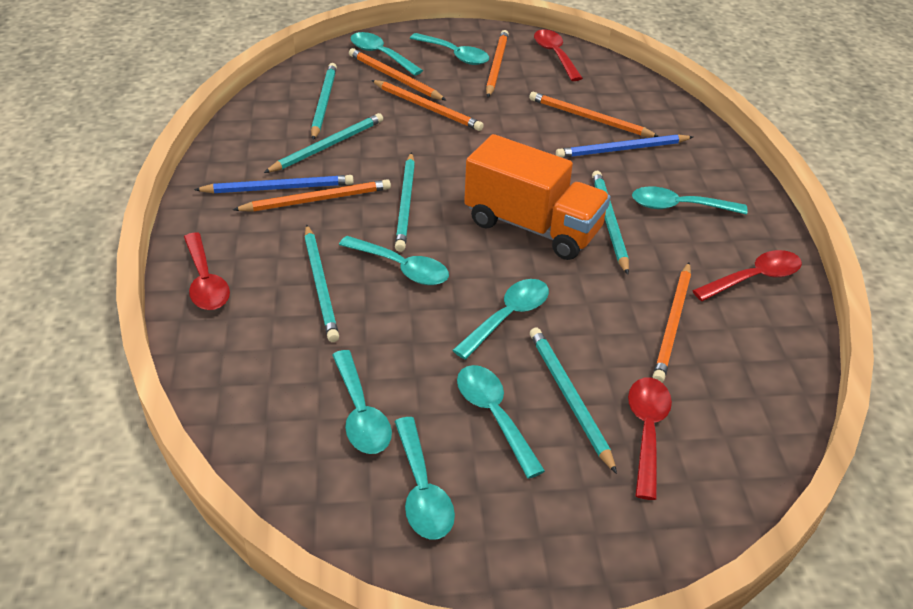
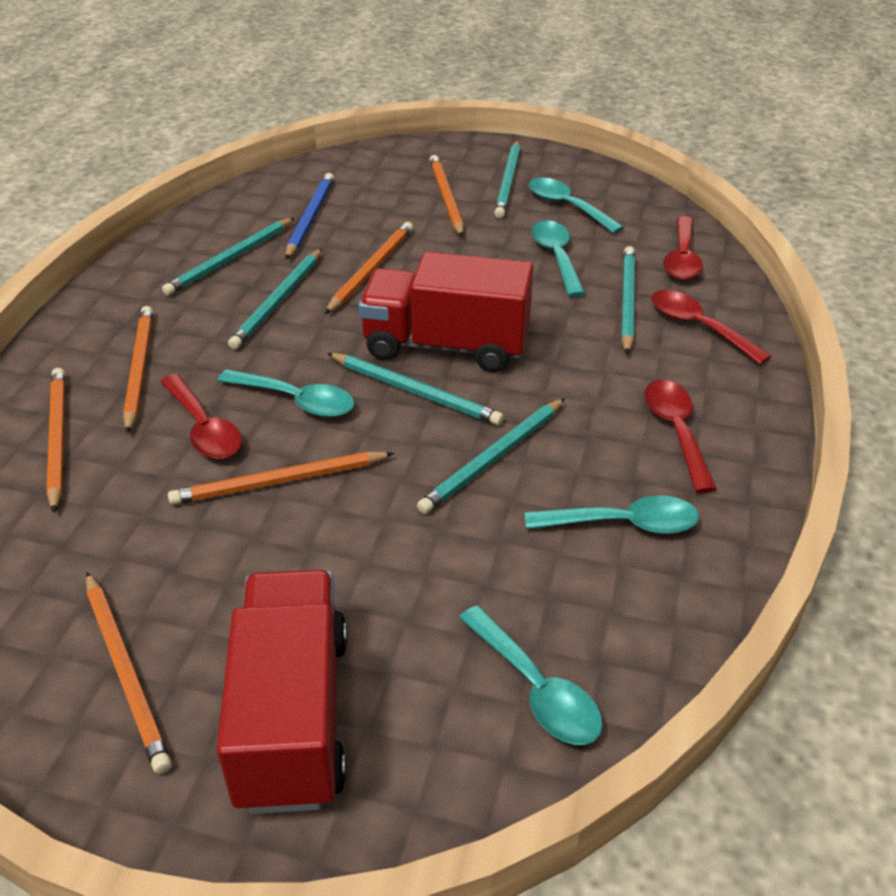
blue pencil: [194,175,354,193] [556,134,693,158] = 2 -> [285,173,334,260] = 1
orange truck: [464,134,611,260] = 1 -> none = 0
red truck: none = 0 -> [217,570,347,814] [358,252,533,372] = 2
turquoise spoon: [332,350,392,454] [339,236,449,285] [351,32,423,76] [394,417,455,539] [410,33,489,65] [453,279,549,359] [457,365,545,479] [632,187,748,215] = 8 -> [218,369,355,417] [459,605,603,745] [525,495,699,534] [529,178,624,233] [531,220,585,297] = 5

